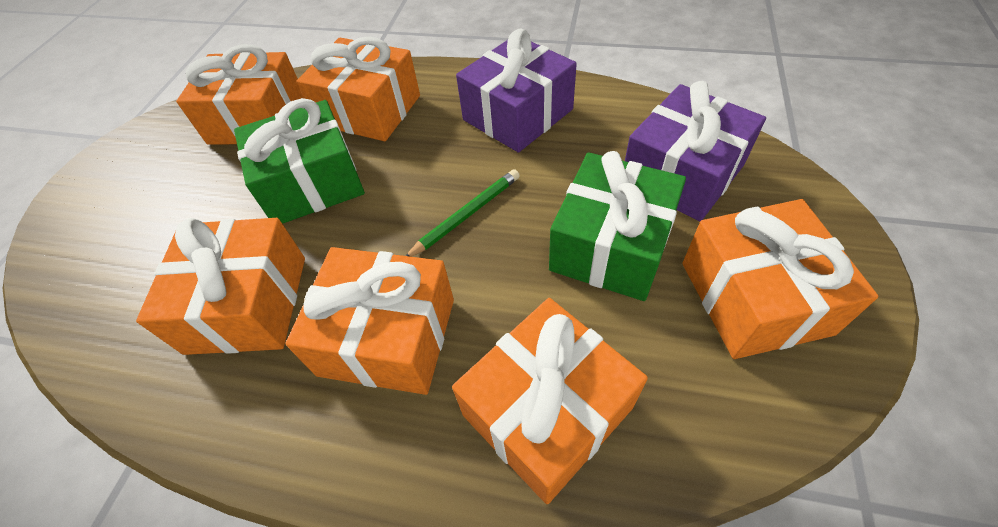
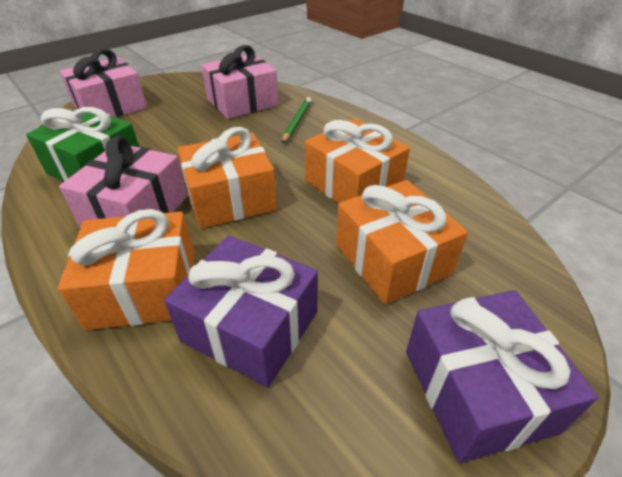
green gift: [234,98,365,224] [549,151,686,301] = 2 -> [26,107,139,181] = 1
orange gift: [136,218,305,355] [176,44,304,145] [285,247,454,395] [297,36,420,141] [452,298,648,504] [682,199,879,359] = 6 -> [58,209,194,330] [177,127,277,229] [305,119,410,204] [336,180,468,304] = 4
pink gift: none = 0 -> [59,136,188,228] [60,49,147,118] [201,45,278,119] = 3

